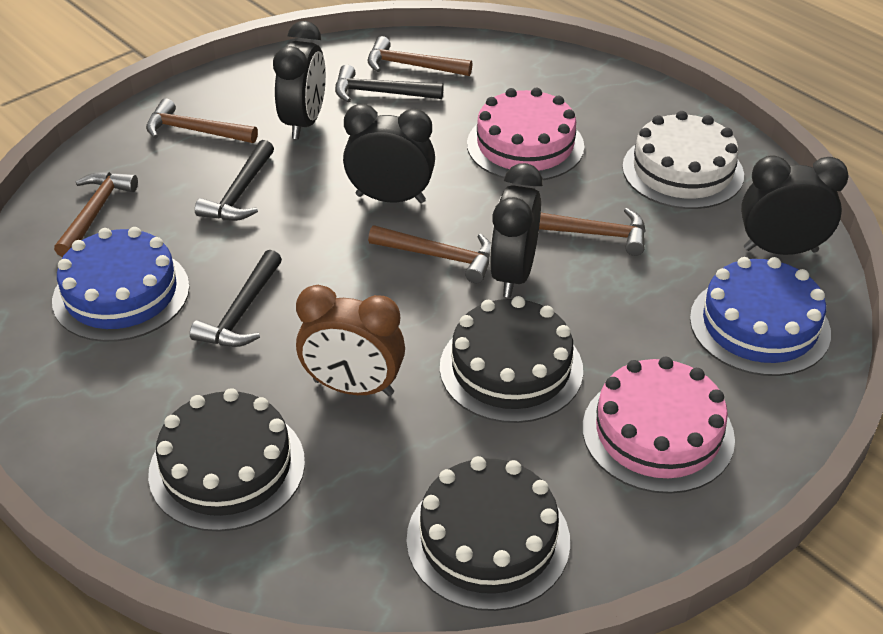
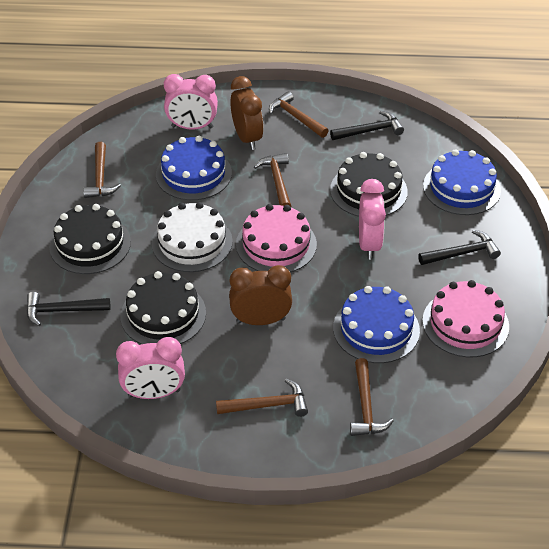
black clock: [273,21,326,139] [343,104,435,203] [490,163,543,298] [741,155,849,255] = 4 -> none = 0
blue cake: [52,227,190,342] [690,257,831,376] = 2 -> [156,136,232,200] [333,286,420,363] [423,149,501,215] = 3
brown clock: [296,285,405,396] = 1 -> [229,265,292,325] [230,76,264,150] = 2
pink clock: none = 0 -> [116,337,185,399] [164,74,218,130] [359,179,386,260] = 3

